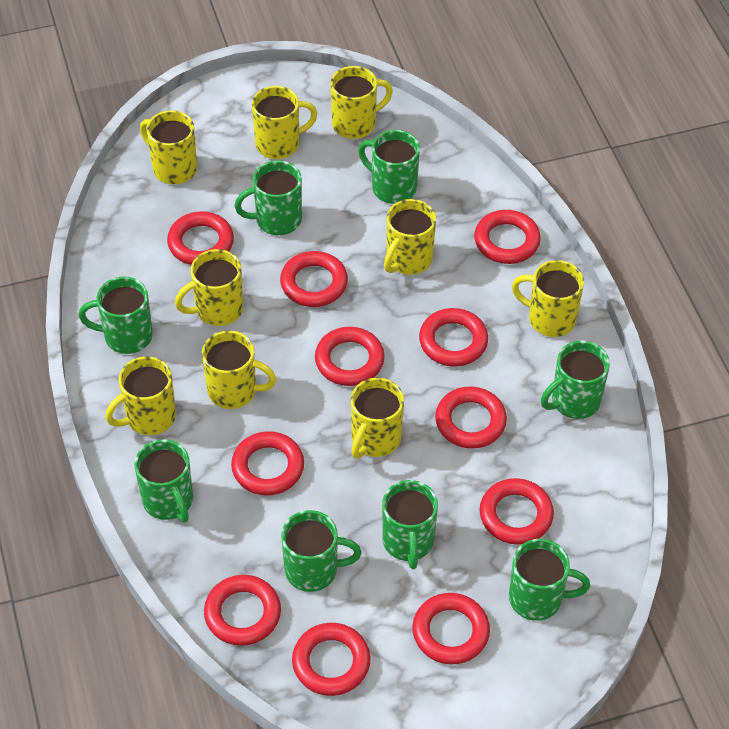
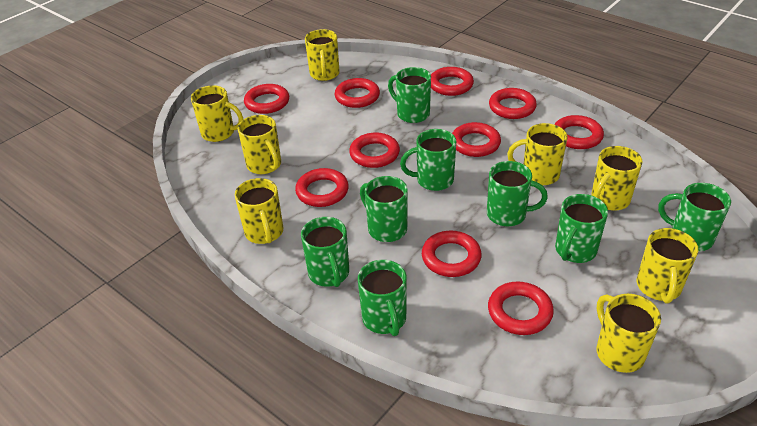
red ring: [167,211,234,265] [204,575,281,646] [231,431,304,496] [280,251,348,307] [292,623,371,696] [315,327,385,386] [412,593,490,664] [419,308,488,367] [435,387,507,449] [474,210,541,264] [480,478,554,545] = 11 -> [244,84,289,114] [295,168,349,207] [335,78,380,108] [349,133,400,168] [422,231,481,277] [431,67,474,96] [452,122,501,157] [488,282,554,335] [489,88,537,119] [554,115,604,149] = 10
yellow mug: [105,356,176,435] [140,110,197,184] [175,249,243,326] [202,331,276,409] [252,86,317,159] [330,66,393,139] [351,378,404,459] [384,199,436,275] [512,260,584,337] = 9 -> [191,85,243,142] [235,178,284,244] [237,115,281,174] [305,29,340,81] [507,123,567,185] [591,146,642,211] [596,294,661,373] [637,228,698,304] = 8

